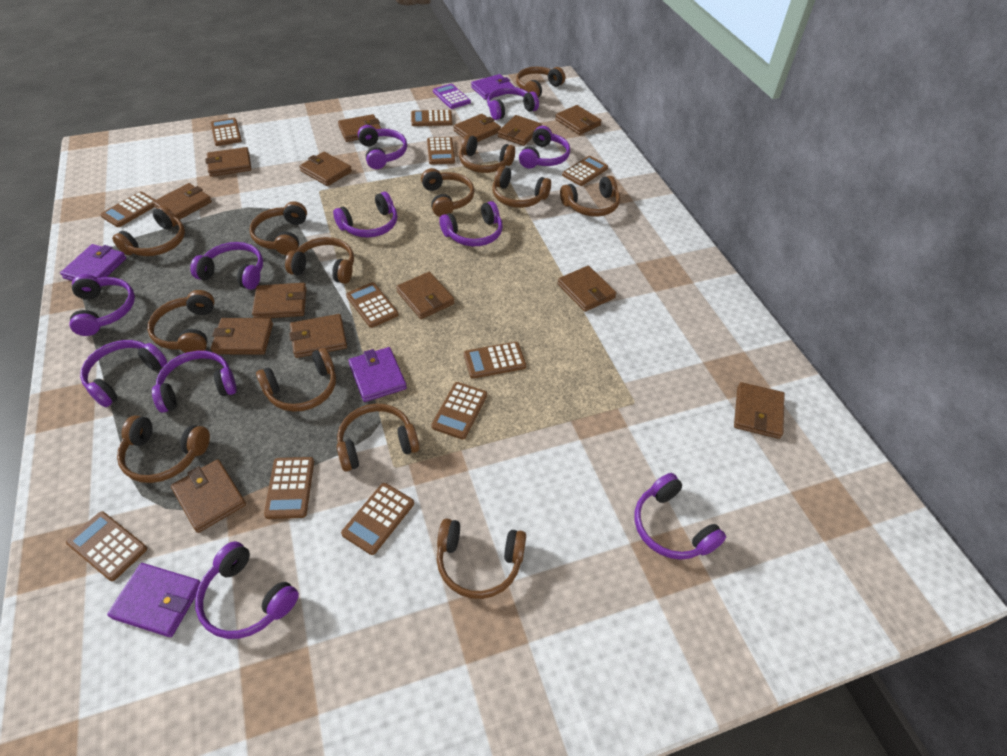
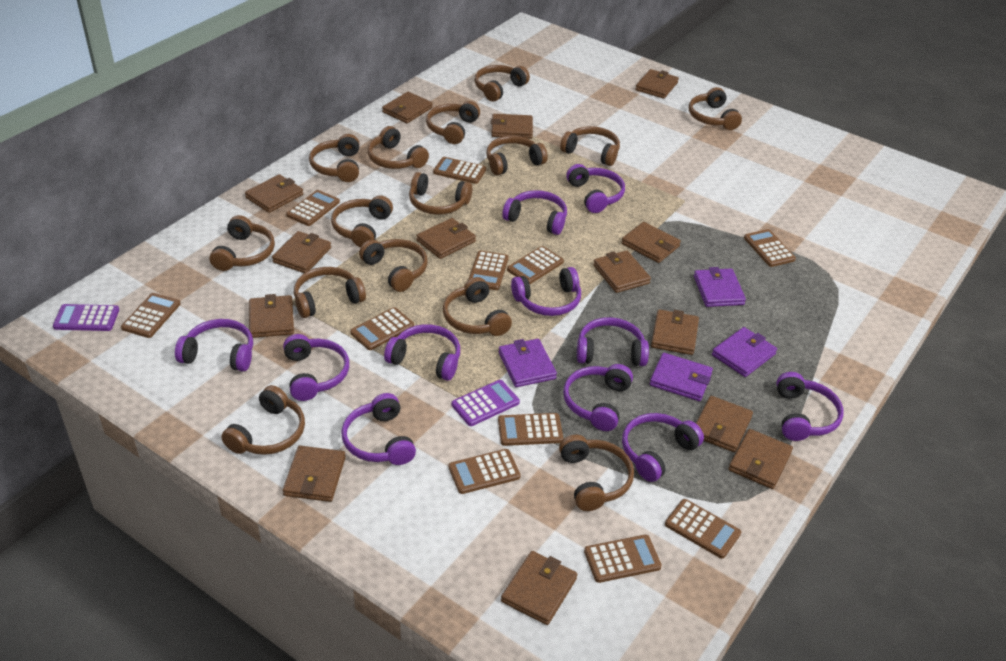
brown headphones: [112,206,185,256] [117,415,210,483] [147,290,215,353] [249,201,307,255] [256,348,336,412] [285,237,354,284] [337,404,419,472] [421,168,474,217] [437,518,526,599] [459,135,515,173] [492,166,551,208] [516,67,565,98] [560,176,620,217] = 13 -> [209,215,275,271] [221,385,305,455] [294,267,366,318] [309,134,359,182] [331,196,393,247] [359,239,428,292] [368,126,429,169] [409,172,472,215] [426,101,480,144] [443,277,512,336] [475,65,530,102] [486,136,548,175] [559,435,634,511] [560,126,620,166] [689,87,742,130] = 15
purple calculator: [433,84,471,109] = 1 -> [53,304,119,331] [452,380,520,426] = 2

